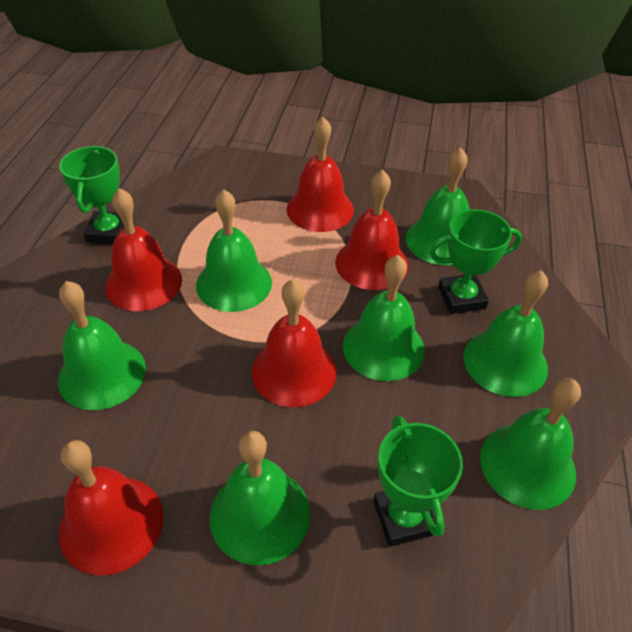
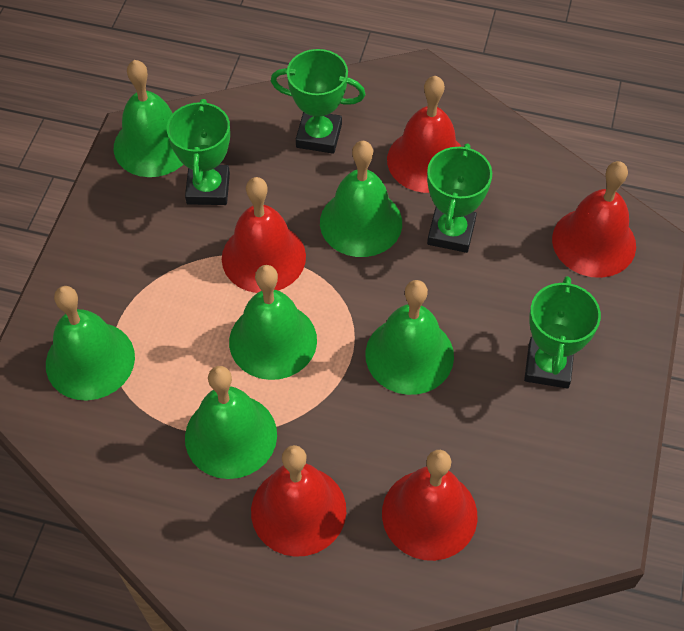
green bell: [58,281,146,410] [196,189,272,312] [210,431,310,565] [343,255,425,381] [406,148,469,265] [463,270,548,397] [480,378,581,510] = 7 -> [46,286,135,400] [114,60,183,177] [185,366,277,479] [229,265,317,380] [320,141,402,257] [365,280,454,395] = 6
green trophy: [59,146,125,244] [373,416,463,547] [429,209,522,314] = 3 -> [167,99,230,205] [271,49,366,154] [427,144,492,253] [524,276,601,389] = 4

